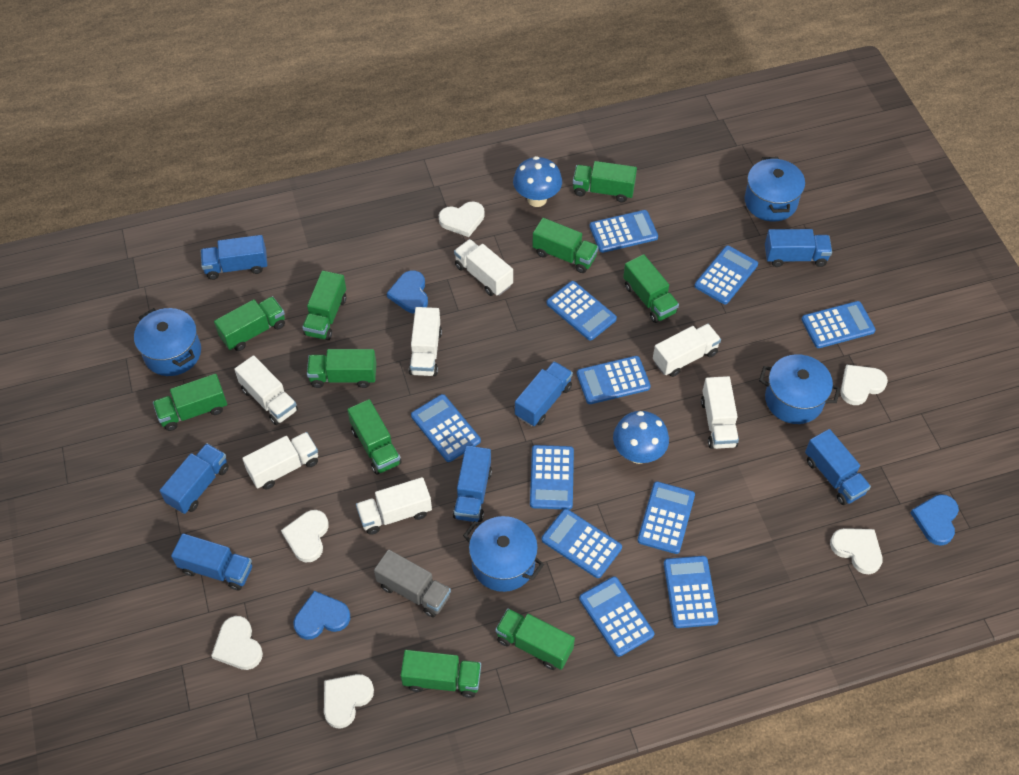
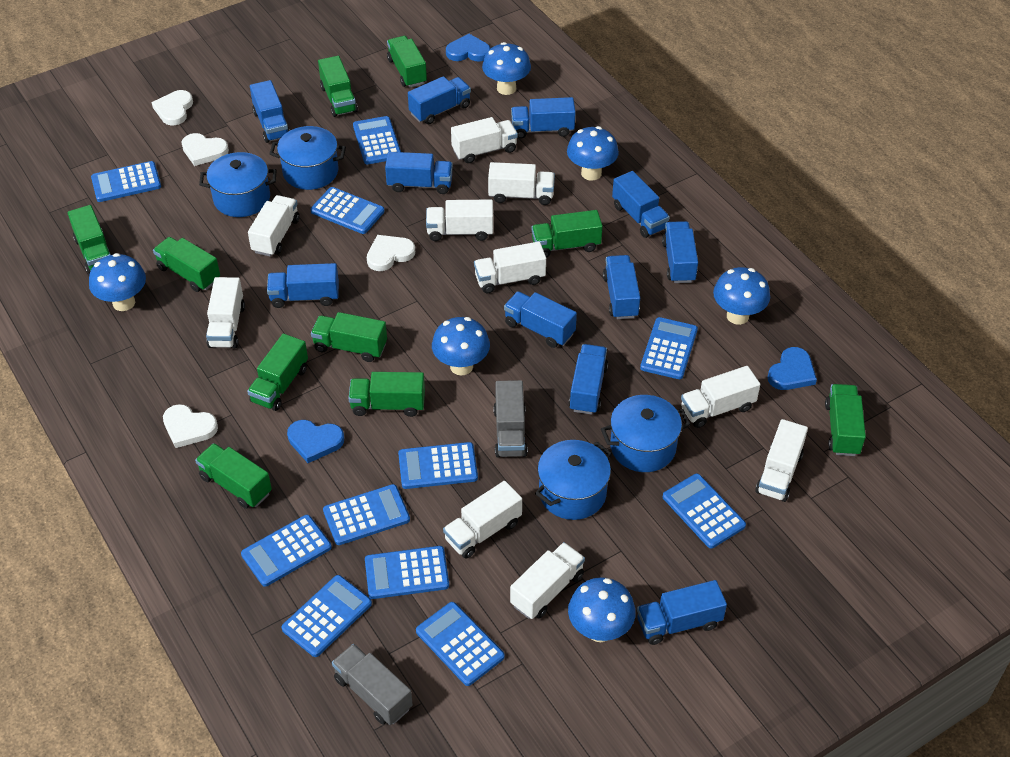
blue mushroom: [513,156,562,207] [613,411,669,464] = 2 -> [89,253,146,311] [432,317,490,375] [482,42,531,95] [567,126,619,181] [568,577,636,642] [713,267,770,325] = 6
blue truck: [160,443,229,514] [171,533,252,590] [201,235,267,280] [453,446,492,522] [515,361,573,426] [765,229,832,267] [805,429,871,505] = 7 -> [250,80,290,143] [267,263,339,308] [385,152,453,194] [408,76,471,124] [504,291,577,348] [511,97,576,139] [569,344,608,415] [603,255,640,319] [612,171,670,238] [637,580,727,645] [662,221,698,283] = 11
grey truck: [374,550,451,617] = 1 -> [332,644,413,725] [493,380,528,458] = 2
white heart: [211,616,263,670] [281,510,329,562] [324,674,374,729] [439,202,485,237] [830,528,882,574] [840,364,888,405] = 6 -> [152,90,193,125] [163,404,218,448] [181,133,229,166] [367,235,415,271] = 4
white truck: [234,355,298,425] [242,432,318,490] [356,477,432,535] [409,307,442,376] [454,239,513,296] [653,324,721,377] [701,376,739,449] = 7 -> [206,277,245,348] [248,195,300,257] [426,199,493,241] [443,481,522,559] [451,117,518,163] [474,242,546,293] [488,162,555,205] [510,542,585,619] [681,366,760,428] [755,419,808,502] = 10

